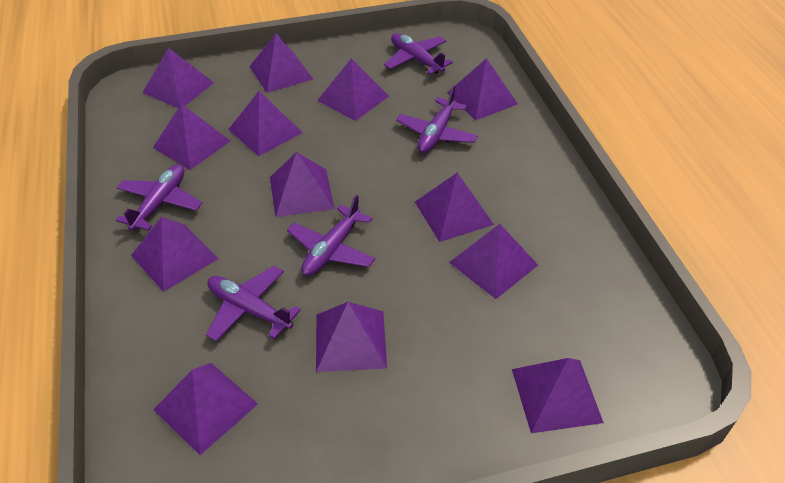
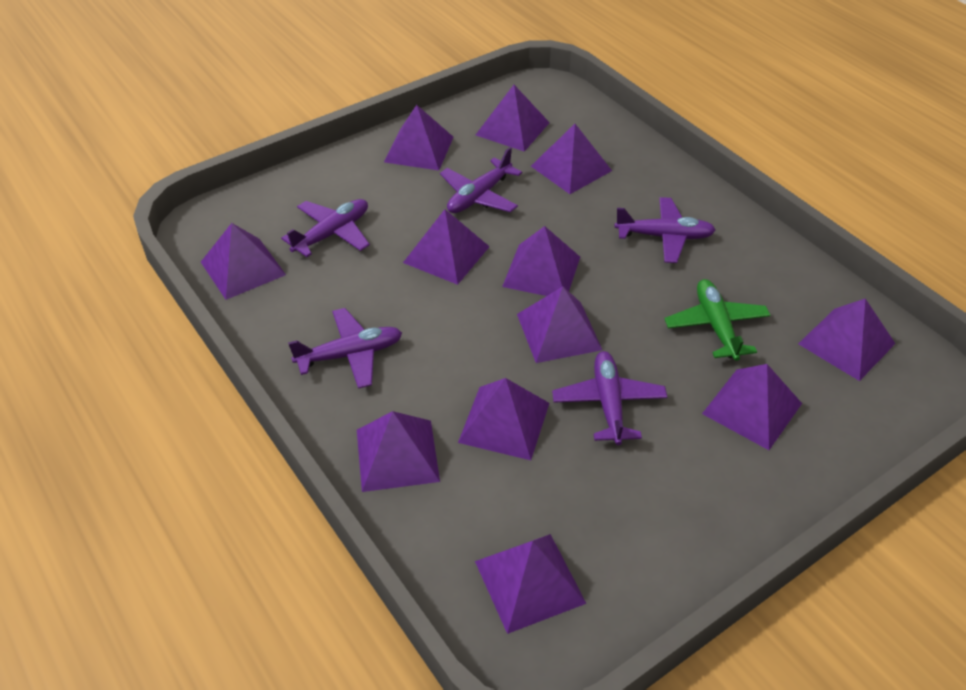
green plane: none = 0 -> [664,279,771,361] = 1
purple pyramid: [131,217,218,292] [142,48,214,108] [153,104,230,170] [153,363,258,455] [228,91,303,156] [250,33,313,93] [270,152,335,217] [316,302,387,372] [317,58,389,121] [415,173,494,242] [447,58,518,121] [449,224,538,299] [512,358,604,433] = 13 -> [201,223,286,300] [357,411,440,492] [384,105,453,170] [403,209,490,285] [458,378,549,460] [475,534,586,634] [476,85,550,152] [502,226,580,296] [517,287,602,363] [531,124,612,194] [702,364,802,450] [798,298,895,381] = 12

